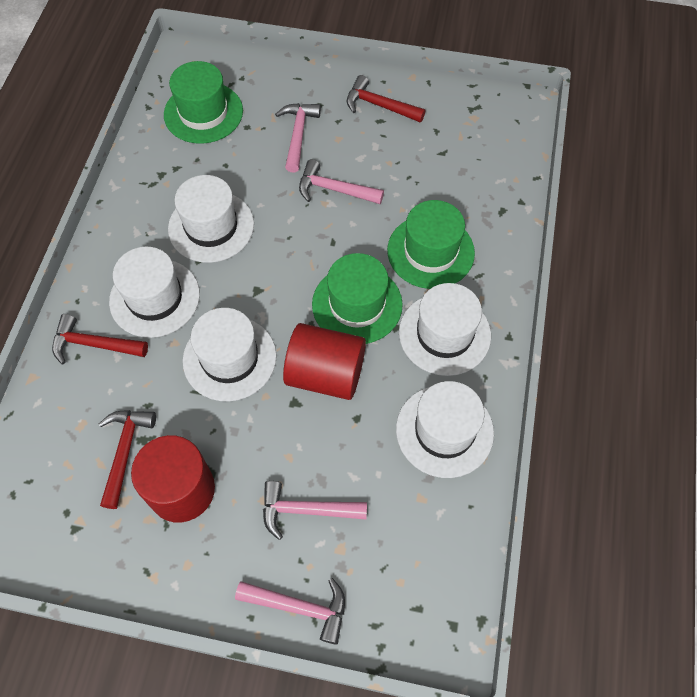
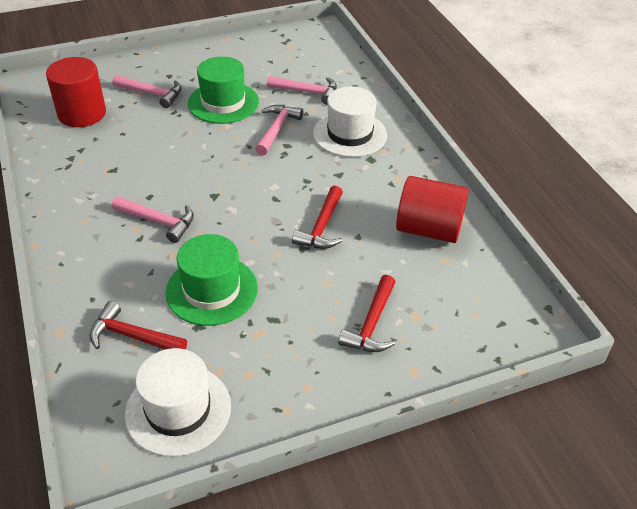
green hat: [164,61,243,144] [312,253,403,344] [387,200,475,289] = 3 -> [165,234,258,326] [188,57,259,124] = 2
white hat: [109,247,200,338] [168,175,254,263] [182,308,277,401] [396,381,494,478] [399,283,491,376] = 5 -> [125,348,231,457] [313,86,387,157] = 2

